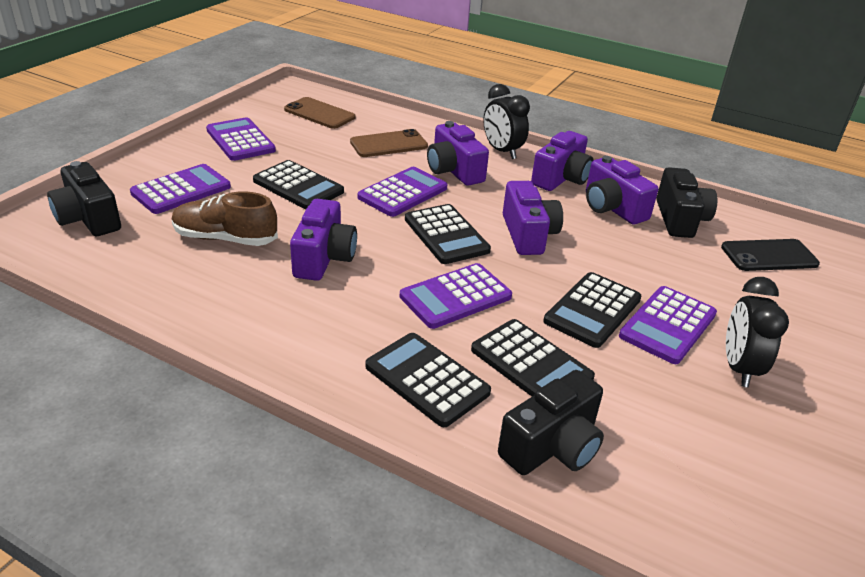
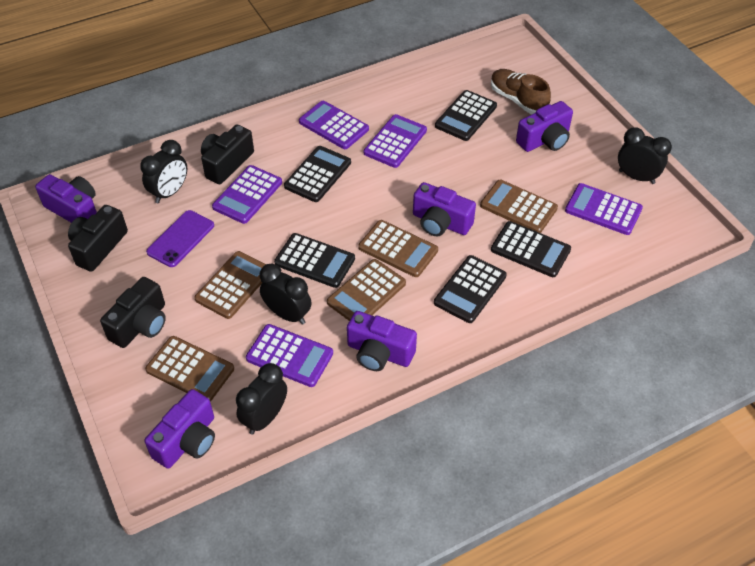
black clock: [483,84,530,159] [726,277,789,387] = 2 -> [140,140,187,203] [236,363,287,435] [259,264,311,325] [618,127,672,184] = 4
black phone: [721,239,820,271] = 1 -> none = 0
brown calculator: none = 0 -> [145,336,234,402] [194,251,266,319] [327,259,406,321] [358,220,438,277] [480,180,558,233] = 5
brown phone: [284,97,355,129] [350,129,428,157] = 2 -> none = 0
purple phone: none = 0 -> [146,210,214,267] = 1

